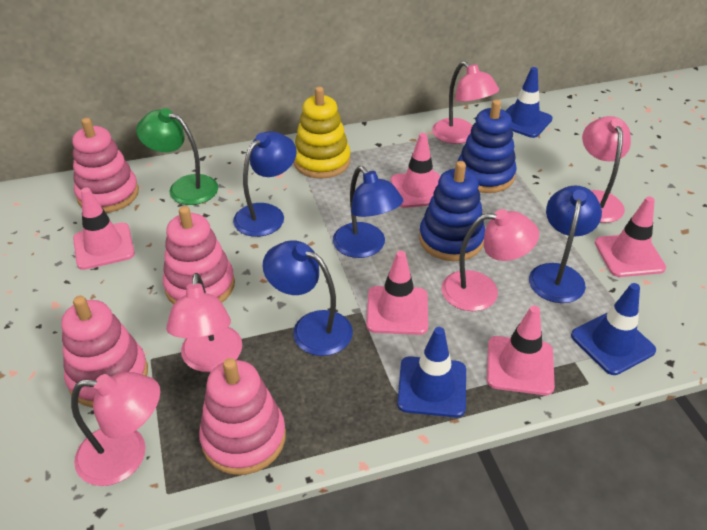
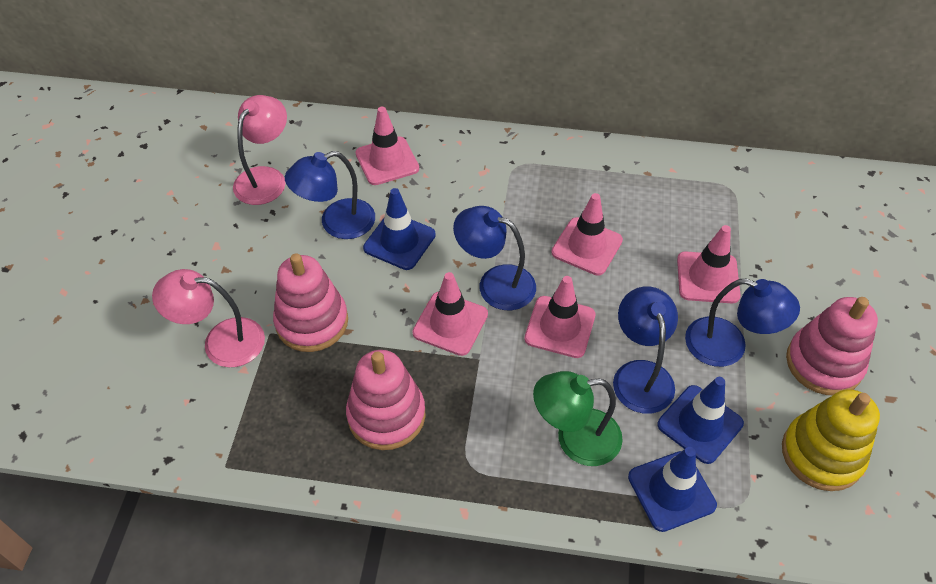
blue stacking toy: [419,161,485,261] [457,99,517,193] = 2 -> none = 0
pink lamp: [71,372,160,486] [166,273,242,372] [432,61,499,144] [442,209,539,311] [582,116,631,223] = 5 -> [152,269,265,367] [233,95,287,205] = 2
pink stacking toy: [61,296,148,408] [72,118,139,213] [163,206,235,304] [199,358,286,475] = 4 -> [273,253,348,352] [346,350,426,450] [786,297,878,395] = 3

